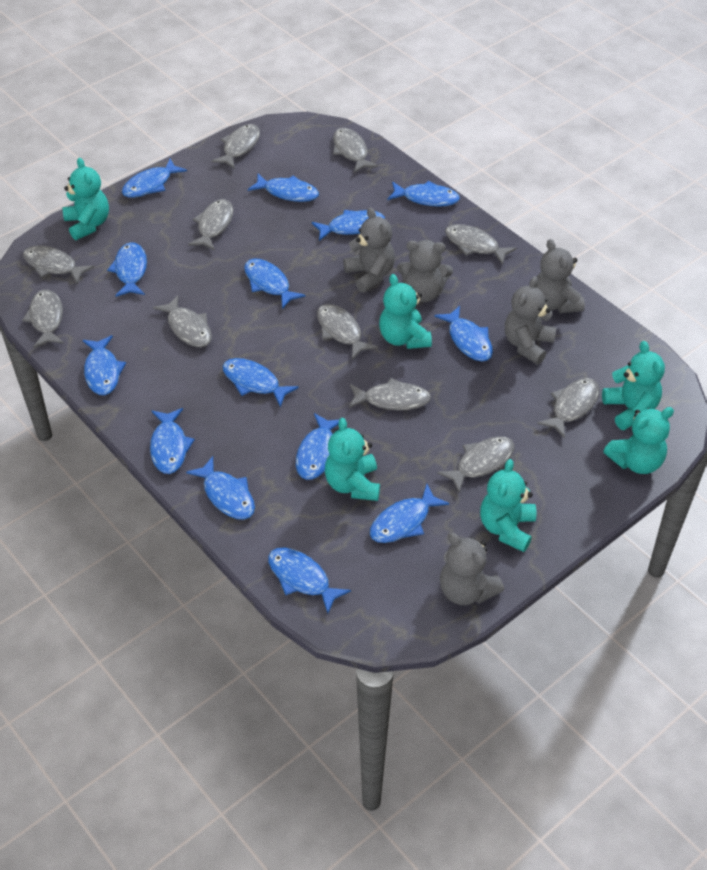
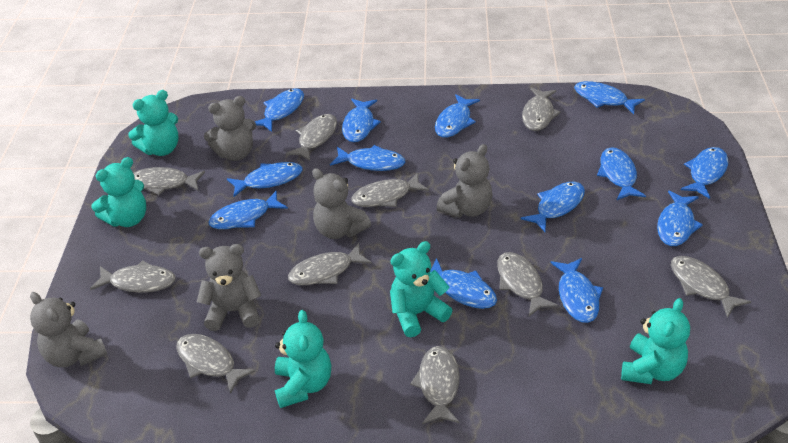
blue fish: [83,335,126,395] [107,242,147,297] [122,159,187,198] [150,408,195,474] [186,456,255,520] [222,358,299,407] [244,258,306,309] [248,174,319,202] [268,547,351,613] [296,413,340,480] [312,210,385,241] [370,484,449,543] [387,181,460,207] [434,306,493,362] = 14 -> [209,191,288,229] [227,162,303,197] [254,88,304,132] [330,145,405,171] [342,99,381,142] [430,258,497,309] [435,94,480,138] [521,181,585,232] [551,258,603,323] [574,81,645,114] [597,147,646,200] [657,190,703,246] [681,147,728,199] = 13
grey fish: [22,289,64,348] [23,246,94,285] [153,295,212,347] [188,199,233,251] [211,124,260,169] [317,304,377,360] [333,128,378,173] [349,378,431,410] [437,436,514,493] [445,224,517,265] [537,378,599,439] = 11 -> [90,260,175,293] [133,167,205,195] [176,334,255,394] [286,114,337,161] [288,243,372,285] [351,172,429,207] [410,346,460,424] [497,252,559,316] [522,87,561,131] [671,256,751,318] = 10
turquoise teddy bear: [63,158,109,240] [325,418,380,501] [379,274,432,349] [480,459,536,552] [602,341,665,430] [603,407,674,474] = 6 -> [91,157,146,227] [128,90,179,156] [275,310,331,408] [390,241,452,338] [621,298,690,384] = 5

